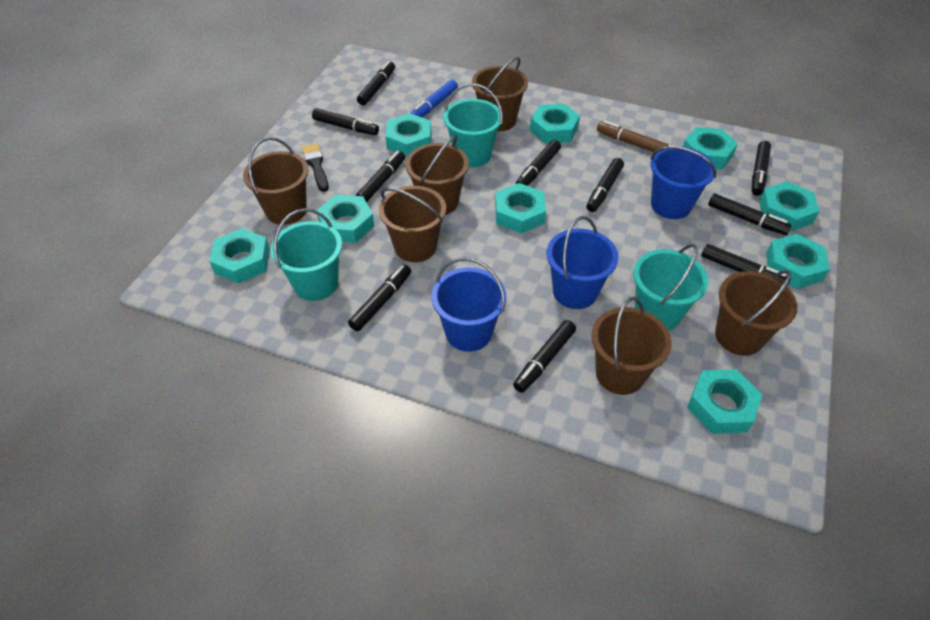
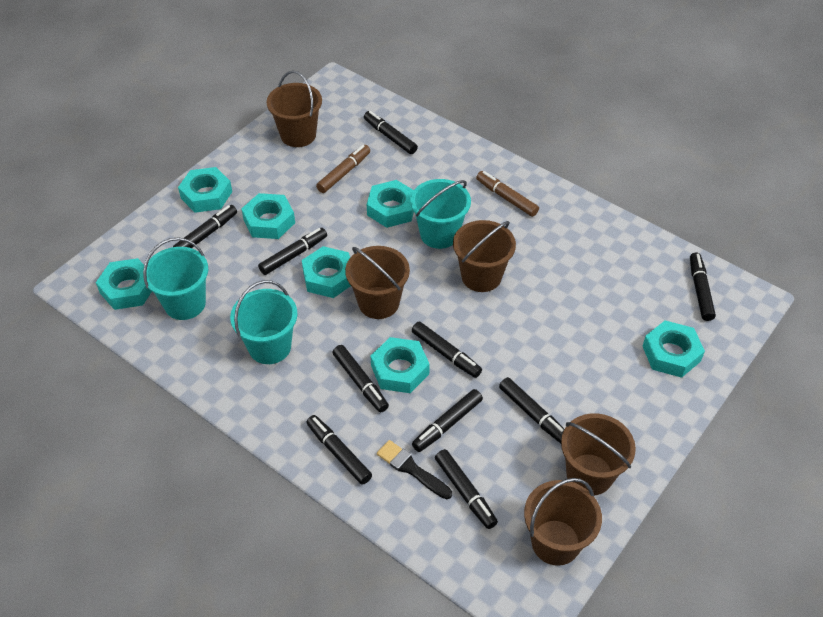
blue bucket: [432,257,507,352] [547,216,619,309] [651,146,716,219] = 3 -> none = 0
blue marker: [411,80,458,117] = 1 -> none = 0
brown bucket: [243,137,308,225] [379,186,446,262] [405,135,469,215] [472,57,528,131] [592,297,672,395] [715,270,798,356] = 6 -> [267,71,322,147] [345,246,410,319] [453,220,516,292] [524,478,602,566] [561,413,636,495] = 5
brown marker: [597,121,668,152] = 1 -> [316,145,370,193] [476,171,539,217] = 2
turquoise nut: [209,228,270,284] [316,195,374,243] [385,113,431,157] [495,183,546,234] [530,104,580,144] [683,127,738,170] [687,369,763,434] [759,181,819,232] [766,234,830,289] = 9 -> [96,258,152,310] [178,167,232,213] [242,193,295,239] [302,246,351,298] [367,180,414,228] [371,337,430,393] [643,320,705,378] = 7

